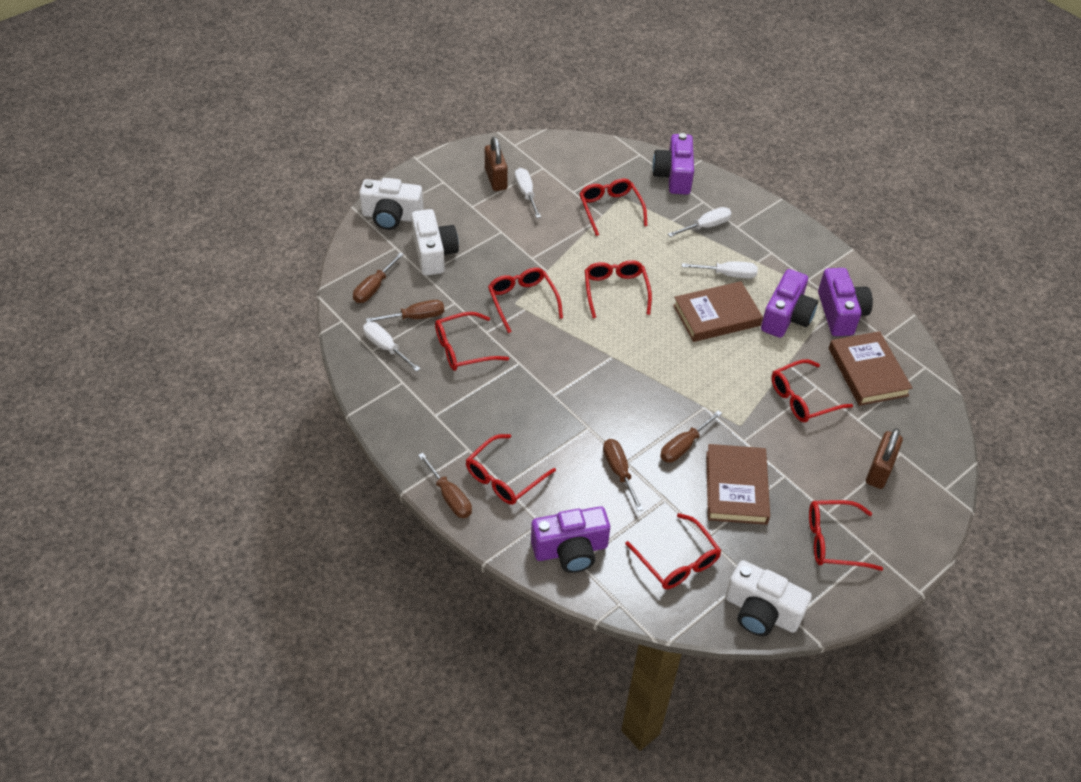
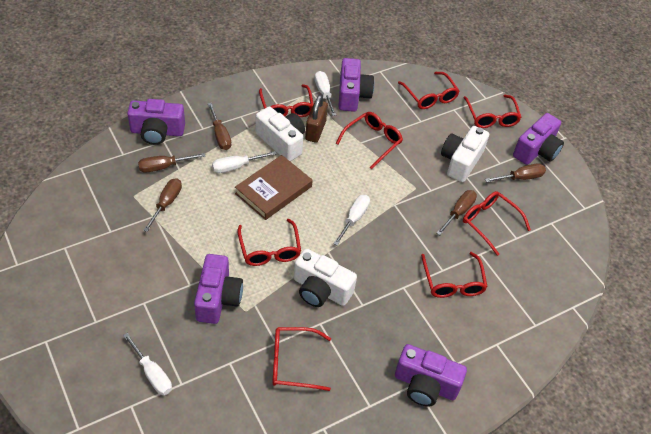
brown book: [673,281,763,342] [706,444,770,525] [829,331,912,406] = 3 -> [235,155,313,220] = 1
brown padlock: [485,136,508,191] [866,428,903,489] = 2 -> [305,95,328,143] = 1
purple camera: [531,506,610,573] [652,133,694,195] [761,269,818,338] [818,268,873,336] = 4 -> [127,99,185,145] [194,254,243,324] [338,58,374,112] [395,344,467,406] [513,113,564,165] = 5

